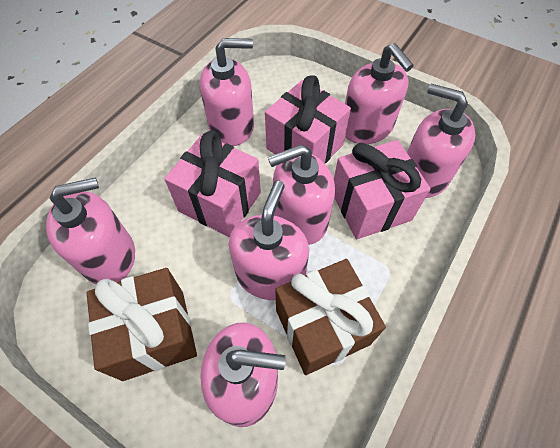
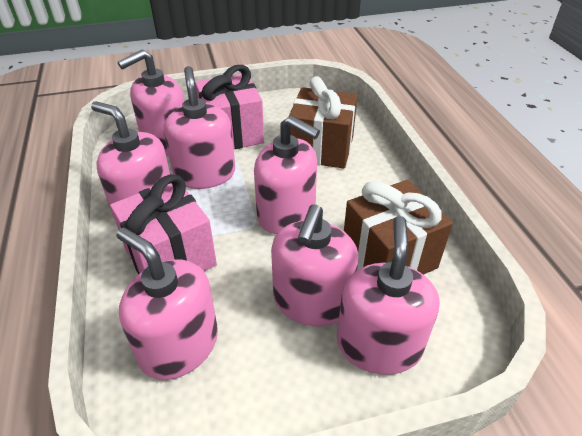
pink gift: [164,130,261,237] [265,76,351,164] [334,140,431,239] = 3 -> [110,174,217,274] [195,65,264,149] = 2

